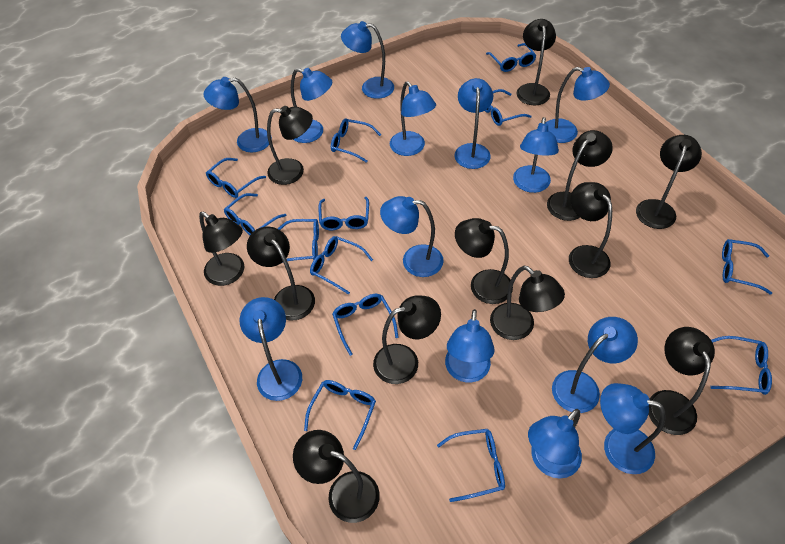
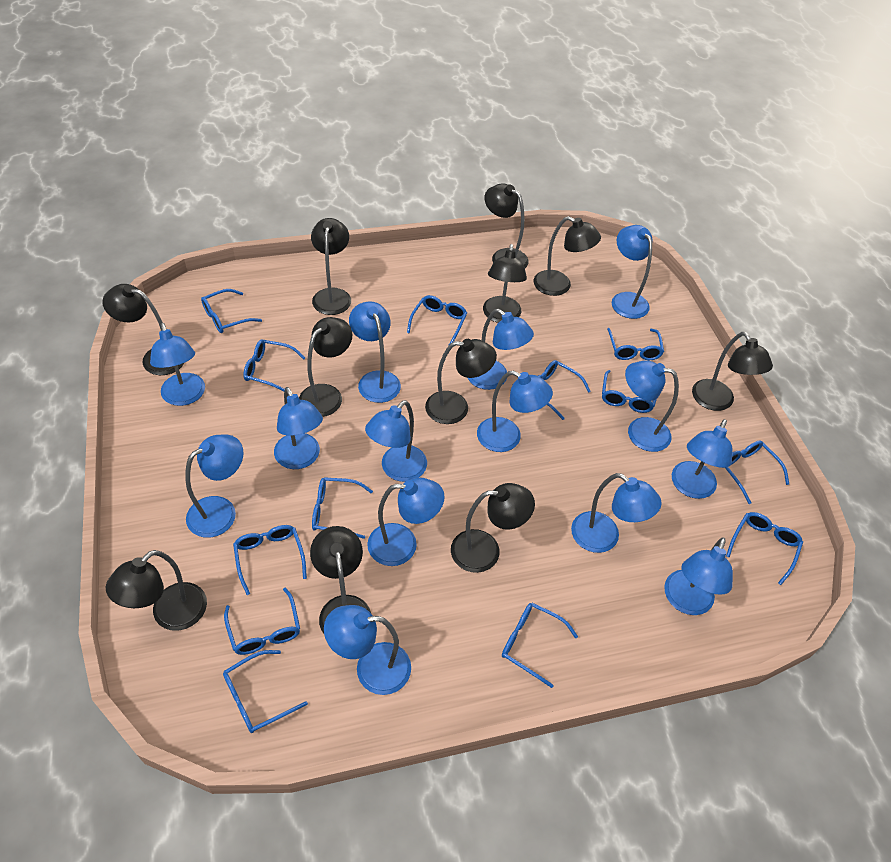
black lamp: [199,212,244,286] [247,227,315,321] [267,106,313,185] [293,430,380,523] [373,296,441,384] [455,218,513,304] [490,266,565,340] [517,19,556,105] [547,130,613,221] [569,182,612,278] [636,135,702,229] [648,327,715,435] = 12 -> [102,284,184,375] [106,550,207,631] [299,317,352,417] [310,526,371,634] [311,218,351,315] [425,339,497,424] [451,483,535,573] [483,244,527,323] [484,183,529,268] [534,216,601,296] [692,332,773,411] = 11
blue lamp: [203,77,272,152] [239,297,302,401] [291,68,332,143] [341,21,394,99] [380,196,444,277] [390,81,436,156] [445,309,495,383] [454,78,493,169] [513,117,559,193] [528,409,582,478] [546,67,610,143] [552,317,638,413] [600,383,666,474] = 13 -> [150,323,205,406] [185,435,243,538] [274,387,323,469] [324,605,411,695] [349,301,401,403] [365,400,427,482] [367,478,445,566] [468,309,534,390] [477,371,553,452] [571,473,662,553] [612,225,653,319] [625,360,679,452] [664,537,733,615] [672,419,733,499] = 14

